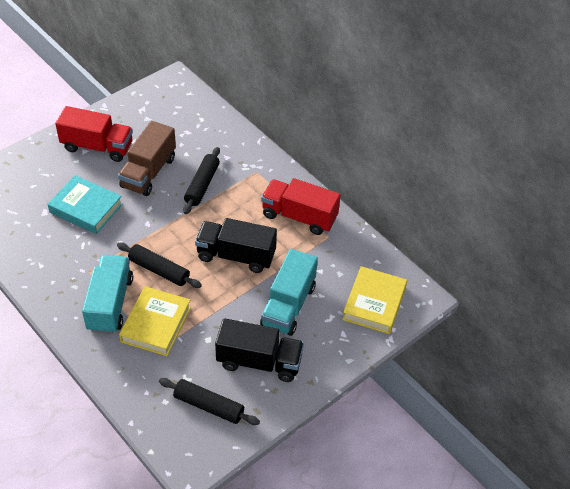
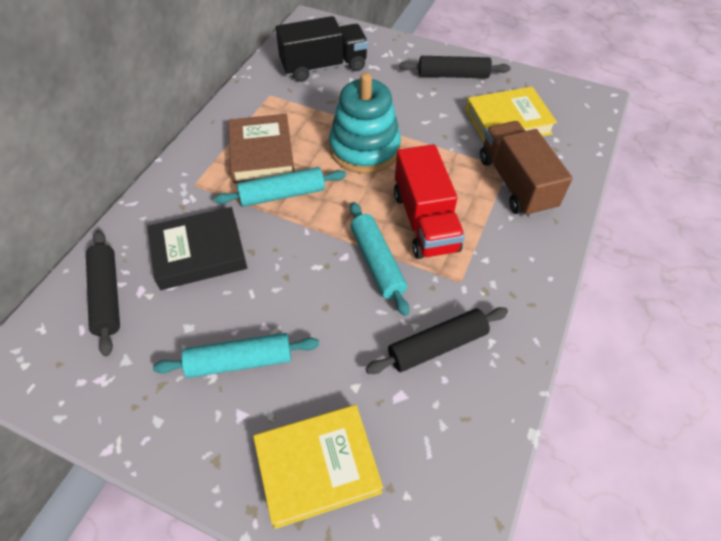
black book: none = 0 -> [147,207,247,290] = 1
black truck: [195,218,277,273] [215,318,304,382] = 2 -> [276,16,368,82] = 1
brown book: none = 0 -> [228,114,295,184] = 1
red truck: [55,106,133,162] [261,178,341,235] = 2 -> [394,144,465,259] = 1
turquoise book: [48,175,123,234] = 1 -> none = 0
turquoise rolling pin: none = 0 -> [153,333,319,378] [214,167,346,207] [350,202,409,316] = 3
turquoise stacking toy: none = 0 -> [329,73,401,174] = 1
turquoise truck: [82,255,133,334] [260,249,318,336] = 2 -> none = 0

